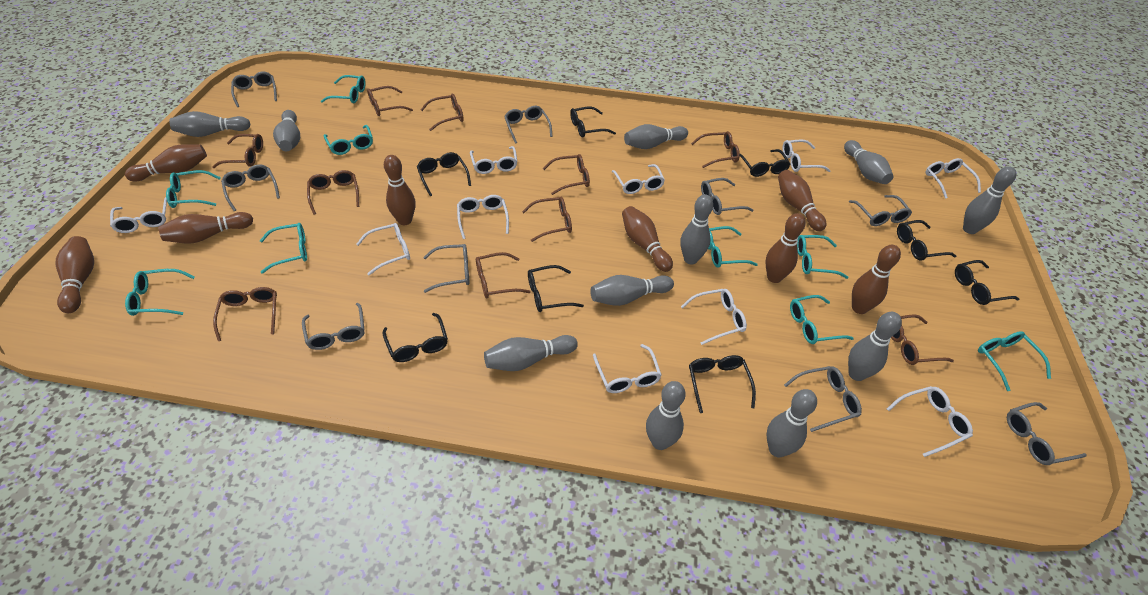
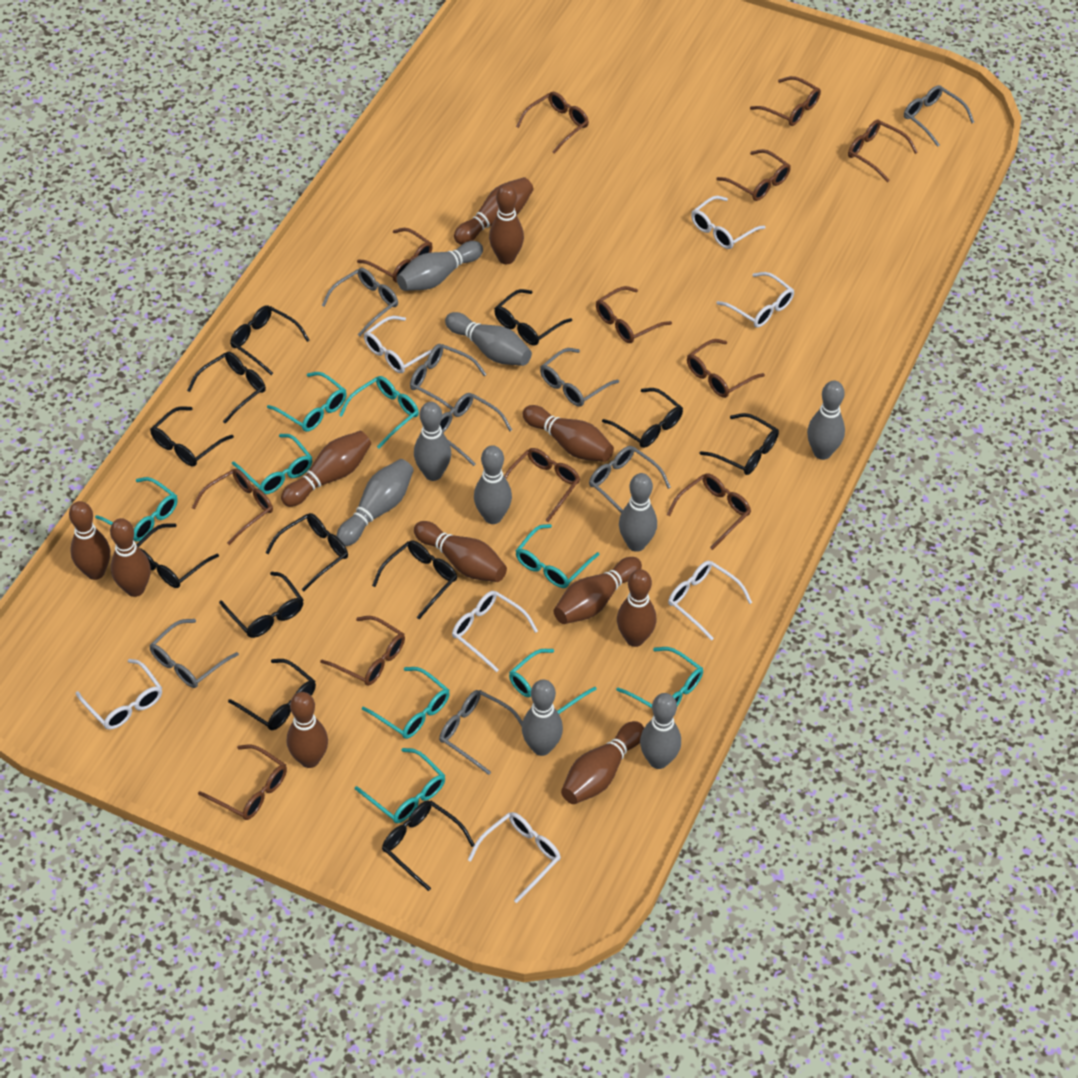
black glasses: [383,313,448,362] [417,152,471,196] [528,265,584,312] [570,107,616,138] [689,355,756,413] [740,149,790,177] [897,220,956,261] [955,260,1019,305] = 8 -> [136,523,219,588] [150,406,234,466] [187,352,266,423] [219,572,303,638] [228,659,316,730] [230,305,309,375] [266,513,348,591] [372,540,457,619] [382,800,475,891] [494,289,572,345] [602,388,683,448] [699,413,779,475] = 12
brown bowling pin: [56,236,94,313] [125,144,207,181] [158,212,253,244] [384,155,415,225] [622,206,673,272] [766,213,805,283] [778,170,826,231] [852,245,901,314] = 8 -> [69,501,110,580] [110,518,151,597] [281,431,371,507] [287,692,328,768] [414,521,507,582] [454,177,534,245] [489,184,524,264] [523,405,614,462] [554,557,642,624] [561,721,644,804] [617,569,656,647] = 11
brown glasses: [212,134,263,168] [213,287,277,341] [307,170,359,215] [367,86,413,116] [421,94,464,131] [476,252,531,298] [522,197,572,242] [543,154,590,195] [691,131,740,168] [891,315,954,365] = 10 -> [192,468,273,545] [198,745,287,820] [320,616,405,686] [357,228,433,282] [504,448,580,522] [516,92,589,154] [596,286,672,343] [667,473,751,550] [687,339,765,398] [716,149,791,201] [750,76,821,126] [848,119,918,182] = 12
grey bowling pin: [170,111,250,137] [273,110,300,151] [484,335,578,371] [590,275,674,306] [624,124,688,149] [646,381,686,450] [680,195,713,264] [767,389,817,458] [844,140,893,184] [848,312,902,381] [963,166,1016,234] = 11 -> [336,459,414,546] [397,241,483,291] [414,402,451,481] [445,312,532,366] [474,445,512,524] [522,679,563,756] [619,473,657,552] [640,693,681,769] [807,381,845,460] = 9
grey glasses: [221,164,280,211] [231,72,277,107] [302,303,364,350] [423,244,470,293] [504,106,553,144] [701,178,754,215] [784,366,862,432] [849,195,912,226] [1007,402,1087,465] = 9 -> [149,619,239,688] [322,268,398,336] [410,344,487,410] [439,690,523,775] [440,393,512,466] [540,348,619,407] [589,446,671,513] [904,85,974,147] = 8
white glasses: [110,197,167,233] [356,223,410,276] [457,195,509,239] [470,146,517,174] [593,344,661,393] [612,164,665,194] [681,289,747,345] [782,139,831,172] [887,386,973,457] [925,158,981,199] = 10 -> [76,659,162,730] [364,316,431,373] [452,591,538,672] [468,812,561,903] [668,561,752,641] [691,196,766,249] [716,272,794,328] = 7

